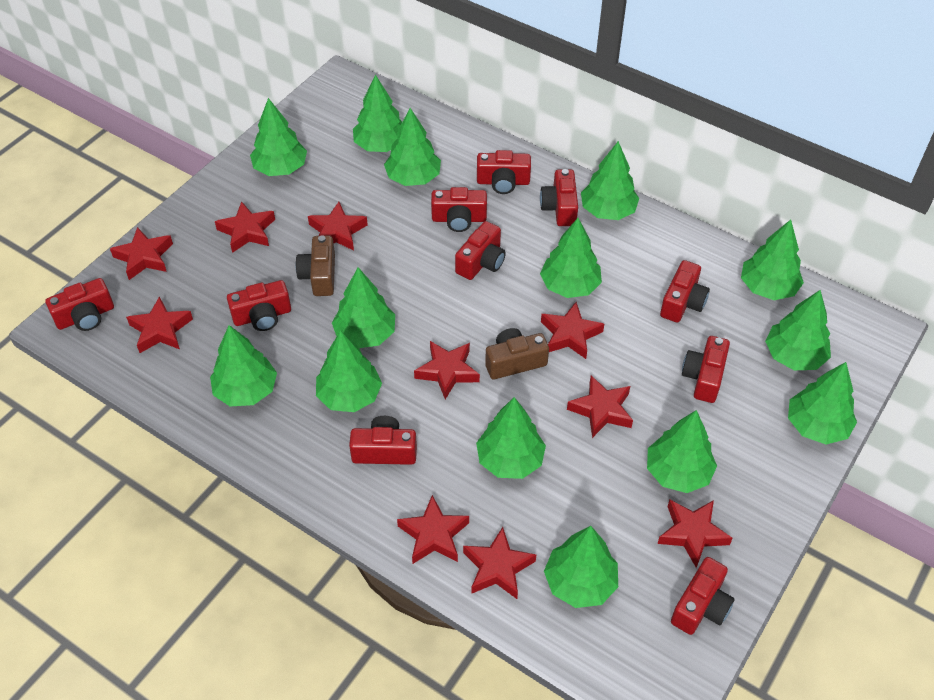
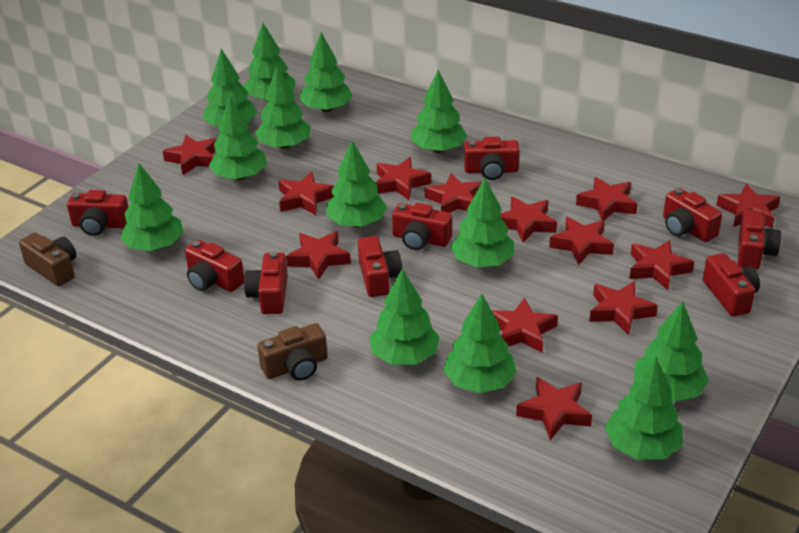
green tree: [210,325,277,407] [250,98,307,176] [316,330,382,412] [332,267,395,348] [353,75,402,152] [384,108,441,186] [476,397,546,479] [540,218,602,298] [544,526,618,608] [581,141,639,220] [647,410,717,493] [741,220,804,300] [765,290,831,370] [788,362,857,445] = 14 -> [120,163,184,251] [203,49,257,126] [209,96,267,180] [243,23,295,100] [255,67,311,149] [299,33,353,112] [326,140,387,227] [369,269,440,365] [411,70,467,153] [443,294,517,393] [450,178,514,267] [605,357,683,460] [634,301,709,402] = 13
red camera: [45,278,114,331] [227,280,291,331] [349,416,417,465] [431,187,487,232] [455,221,506,280] [477,150,531,194] [540,169,578,226] [660,260,710,323] [671,557,735,635] [682,336,730,403] = 10 -> [67,190,128,236] [185,240,244,292] [244,252,288,314] [358,236,402,297] [392,203,452,250] [464,137,520,180] [663,188,722,242] [703,253,760,317] [738,210,781,269] = 9
red star: [110,227,173,280] [126,297,193,353] [215,201,275,253] [308,202,368,251] [397,495,469,564] [414,341,480,399] [463,527,536,599] [541,302,604,359] [567,376,633,438] [657,500,733,568] = 10 -> [163,135,217,176] [279,172,334,215] [286,231,351,280] [376,157,431,200] [425,173,482,213] [492,298,558,353] [499,197,557,243] [516,377,592,441] [549,217,614,265] [576,177,638,221] [589,281,658,335] [629,240,694,290] [716,183,780,228] = 13

